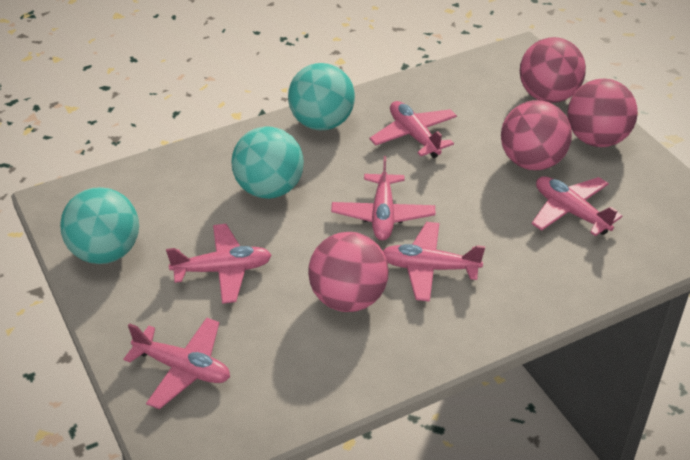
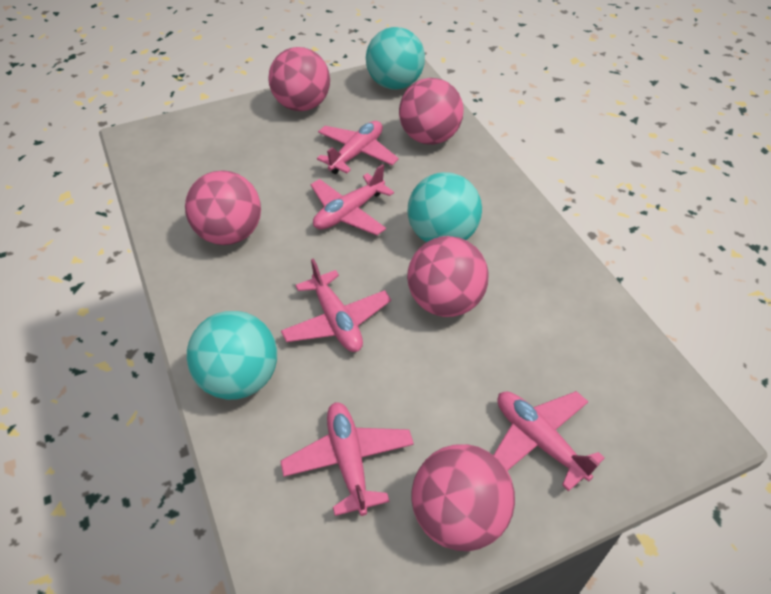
pink ball: [308,232,389,312] [501,100,572,170] [520,37,586,103] [567,79,638,147] = 4 -> [185,170,261,245] [268,47,330,111] [399,78,464,145] [407,236,489,317] [412,444,515,551] = 5
pink plane: [124,318,230,409] [166,224,272,304] [331,156,435,241] [370,101,457,158] [383,222,485,302] [532,176,622,236] = 6 -> [281,259,391,352] [281,402,414,516] [310,164,394,235] [317,121,399,174] [493,391,605,491] = 5

